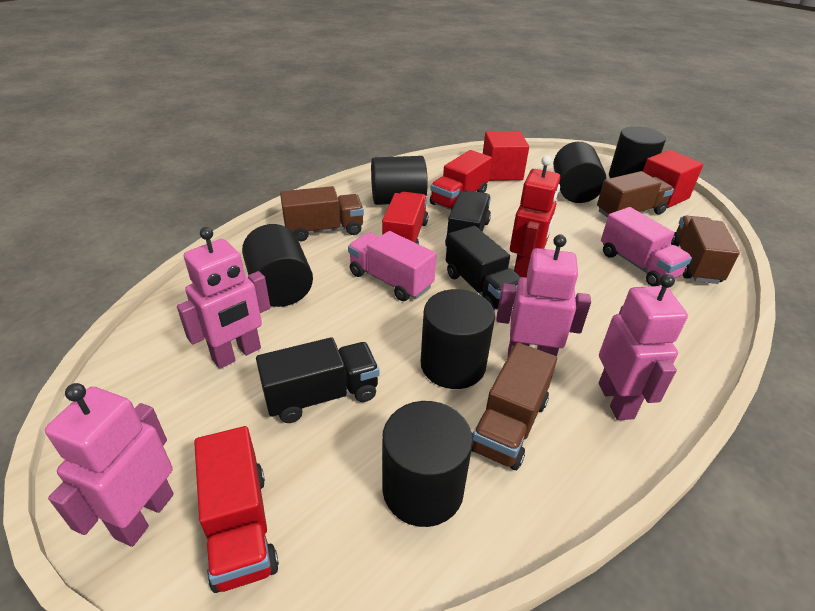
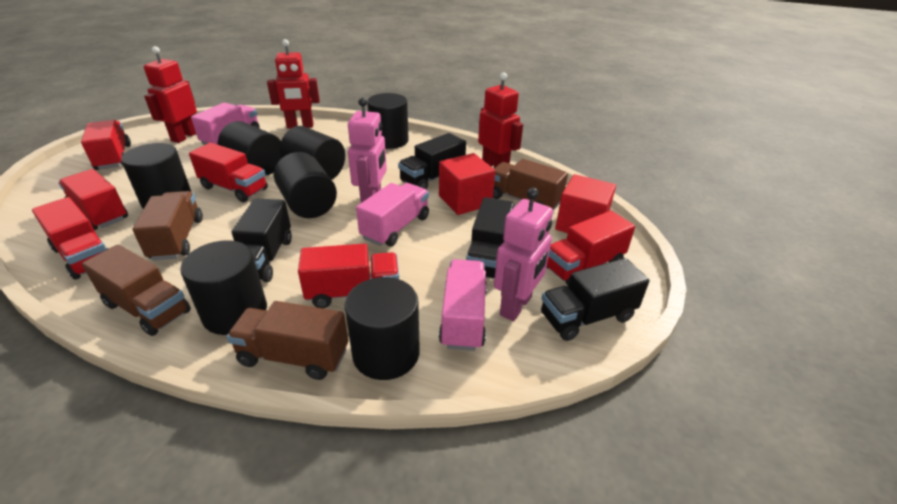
black cylinder: [242,224,313,307] [371,156,428,205] [382,401,473,527] [421,289,495,389] [553,142,607,203] [609,126,666,178] = 6 -> [121,143,191,209] [180,240,267,335] [218,121,281,175] [274,152,337,218] [280,126,345,180] [344,277,420,380] [367,93,409,149] = 7
black truck: [256,337,379,423] [445,190,491,247] [446,226,521,310] = 3 -> [232,198,292,282] [398,133,466,189] [466,197,514,279] [541,258,650,341] = 4
pink robot: [45,383,174,547] [177,227,270,369] [497,235,591,356] [599,274,688,420] = 4 -> [348,97,387,203] [494,188,553,321] = 2
pink truck: [348,231,437,301] [601,207,692,286] = 2 -> [191,102,260,145] [356,183,429,247] [439,259,487,351] = 3
red robot: [510,156,560,278] = 1 -> [144,46,197,143] [267,39,320,129] [478,72,523,168] = 3
red truck: [194,426,279,593] [382,192,428,244] [430,150,492,211] = 3 -> [32,197,108,280] [58,169,128,230] [81,120,131,170] [189,143,268,202] [298,244,399,308] [546,211,635,285] = 6

